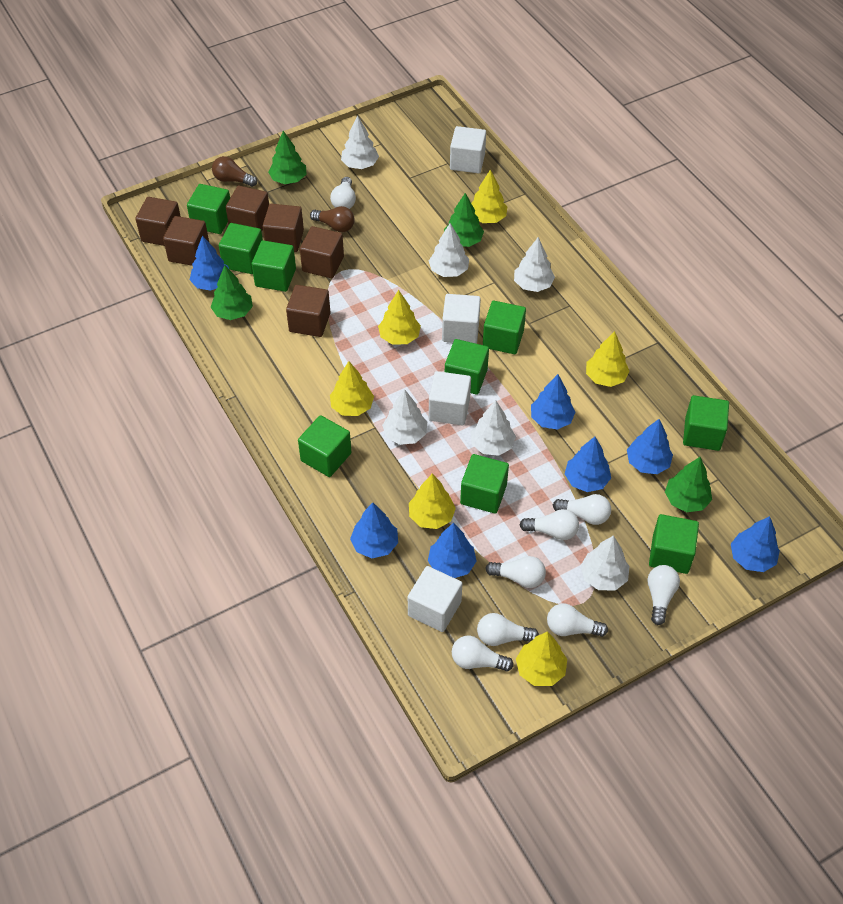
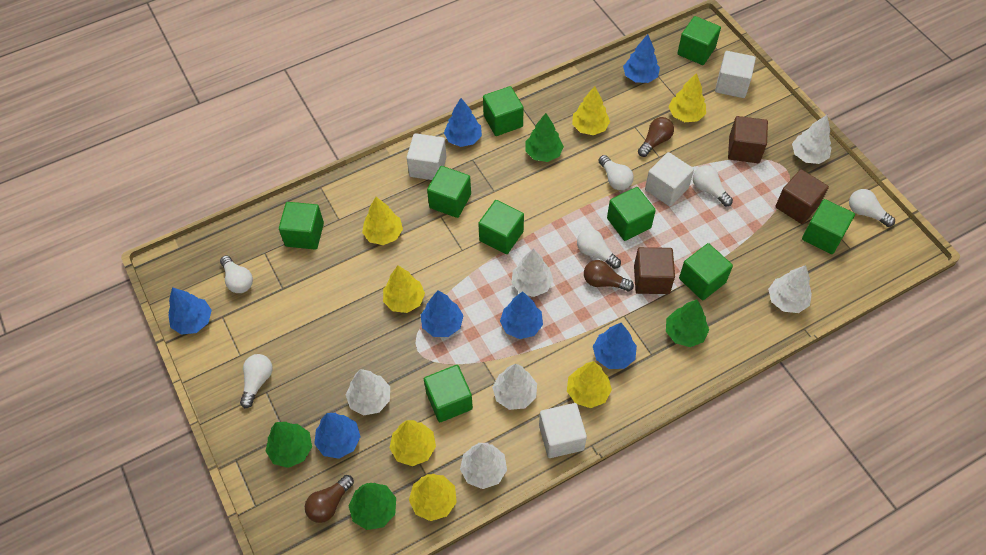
brown cube: [135,197,181,246] [163,216,209,266] [226,186,269,232] [263,204,304,252] [286,285,330,337] [300,226,344,278] = 6 -> [634,247,675,294] [728,116,768,163] [775,169,829,224] = 3
brown light bulb: [212,156,257,187] [310,206,355,233] = 2 -> [305,475,354,523] [584,260,634,291] [638,117,674,157] = 3
white light bulb: [330,177,356,209] [452,636,514,671] [477,613,539,646] [485,556,546,588] [519,509,579,540] [547,603,608,637] [553,494,611,525] [647,565,680,625] = 8 -> [220,256,253,293] [240,354,273,408] [577,229,621,269] [599,155,634,190] [693,165,733,206] [849,189,895,227] = 6
yellow tree: [330,361,374,416] [378,290,421,345] [409,474,456,529] [471,170,507,223] [516,631,567,686] [586,331,630,387] = 6 -> [362,197,403,245] [383,265,425,313] [390,420,436,466] [409,474,457,521] [567,361,612,408] [572,86,610,135] [669,73,706,122] = 7

